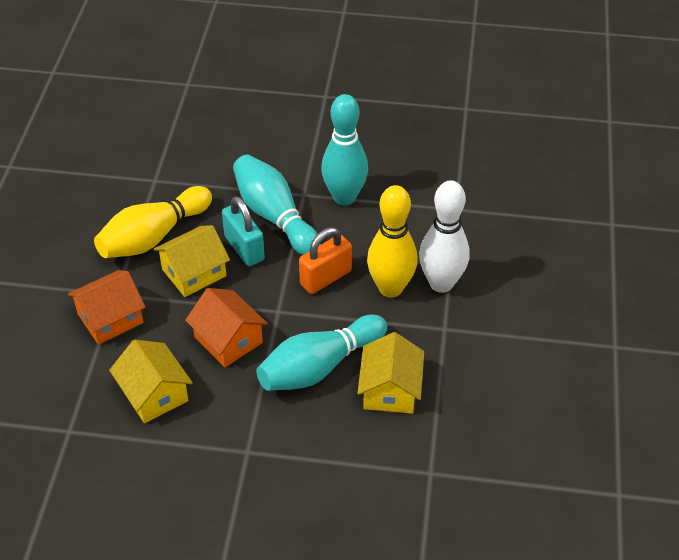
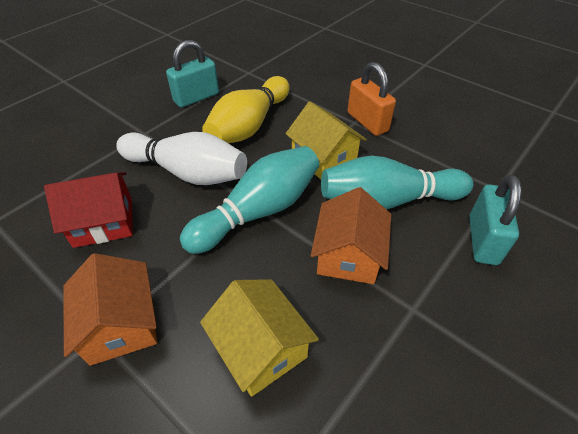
red house: none = 0 -> [44,172,133,248] = 1
turquoise bowling pin: [233,154,321,255] [256,314,387,391] [321,94,368,205] = 3 -> [180,146,320,254] [321,156,473,209] = 2
turquoise padlock: [222,196,265,266] = 1 -> [166,40,219,108] [469,175,522,265] = 2
yellow bowling pin: [94,186,212,258] [367,185,418,298] = 2 -> [202,76,290,143] = 1
yellow house: [109,340,193,423] [154,225,230,297] [357,332,424,414] = 3 -> [200,279,319,397] [286,101,367,179] = 2

